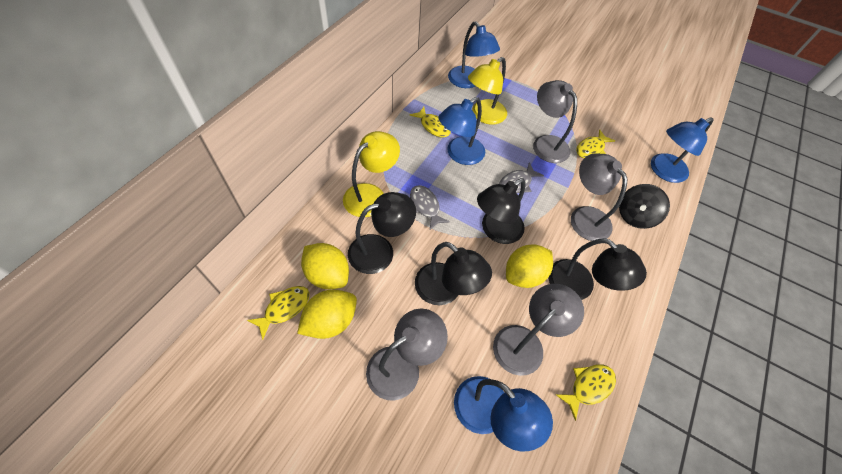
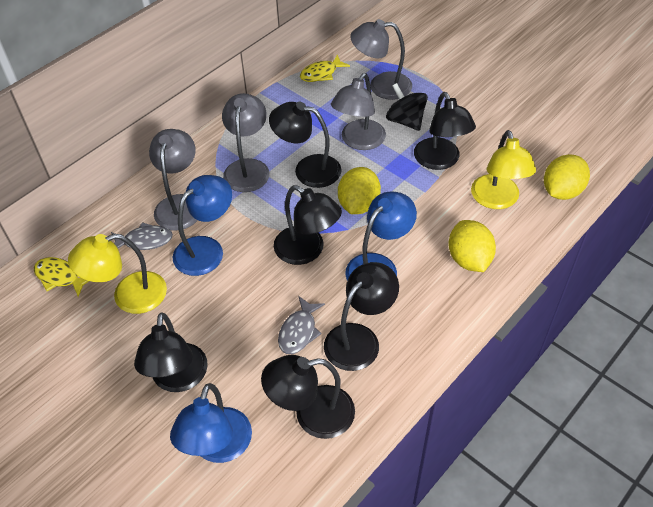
black lamp: [348,192,416,274] [415,242,492,305] [477,178,525,244] [548,238,647,300] = 4 -> [134,313,208,392] [261,355,355,439] [269,102,341,188] [274,185,342,265] [324,262,399,371] [414,92,476,170] = 6
blue lamp: [438,97,485,165] [448,22,500,88] [454,376,553,451] [651,118,714,183] = 4 -> [170,383,252,463] [173,175,232,276] [345,192,417,281] = 3
yellow fish: [247,286,309,340] [410,107,451,137] [556,364,616,421] [576,130,615,158] = 4 -> [34,257,89,297] [300,54,350,82] = 2

